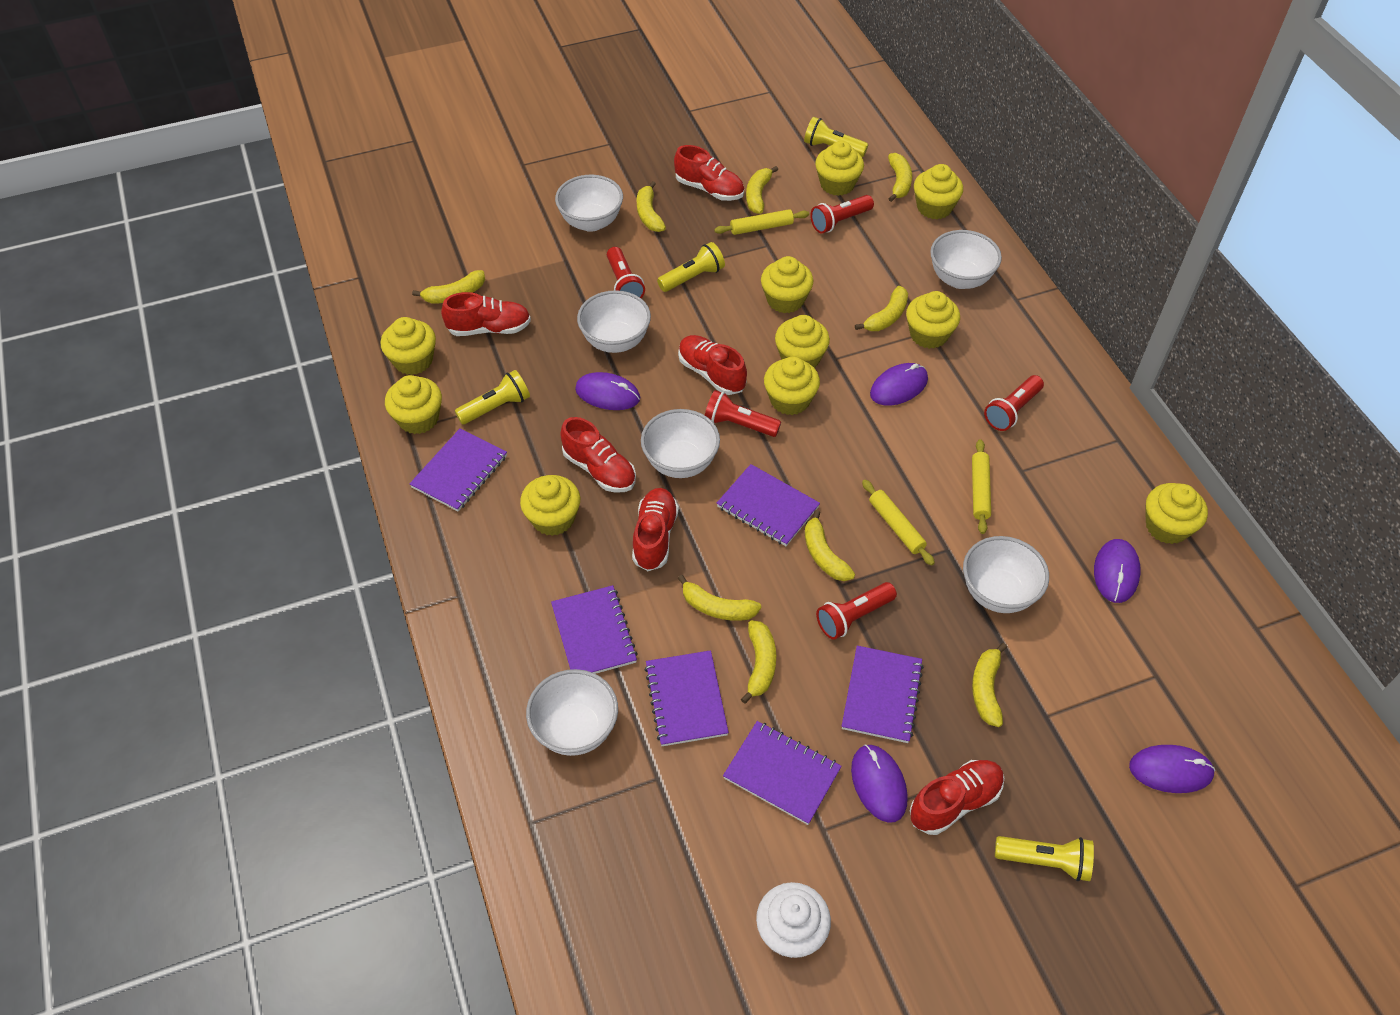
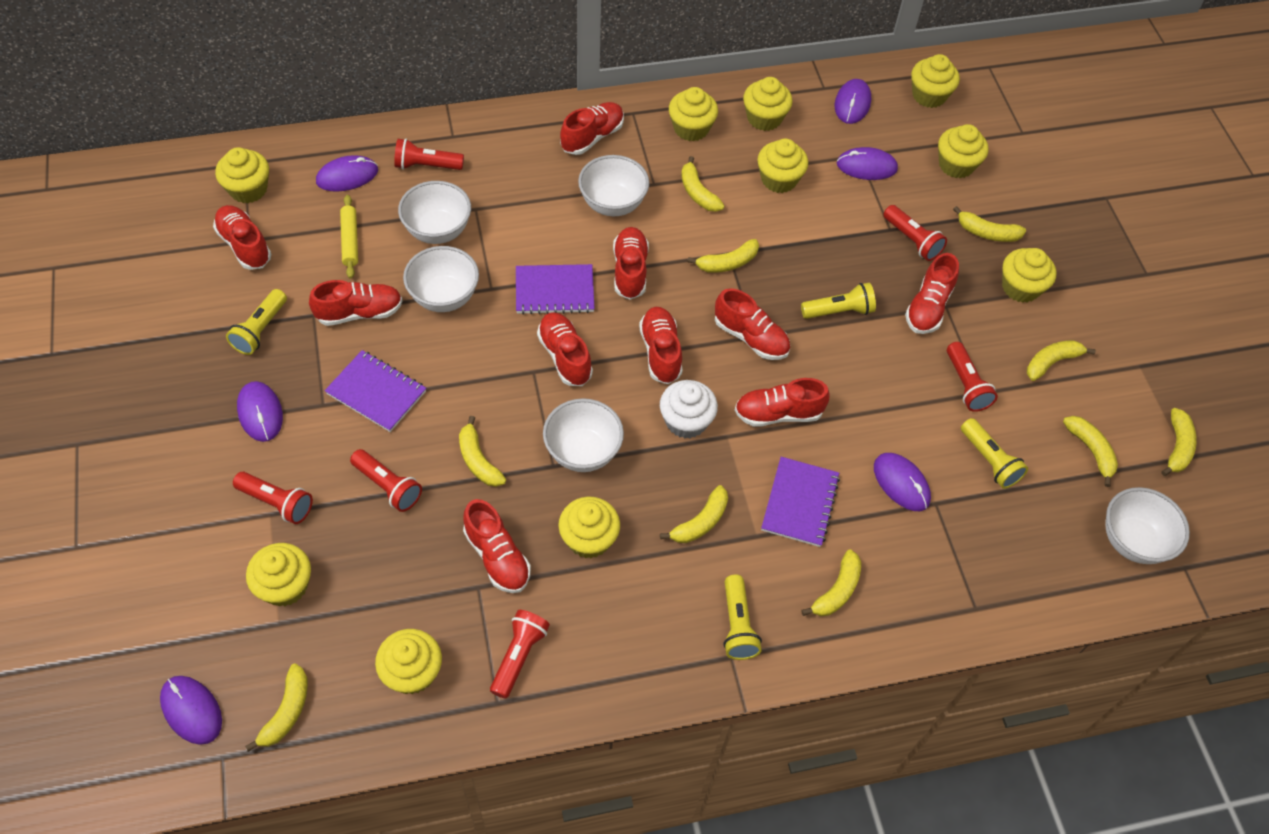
purple mouse: [575,372,640,410] [851,745,908,823] [870,363,928,406] [1094,539,1141,603] [1129,745,1215,793] = 5 -> [160,676,222,745] [237,381,283,442] [316,155,378,192] [835,79,871,124] [837,147,898,180] [874,453,931,511] = 6
purple notebook: [409,428,507,511] [551,585,638,674] [644,650,729,746] [717,464,820,546] [723,721,842,825] [842,646,924,743] = 6 -> [325,350,426,432] [516,264,595,315] [761,457,840,547] = 3
red flashlight: [607,247,645,298] [705,390,781,437] [810,195,874,233] [816,582,897,640] [984,375,1044,431] = 5 -> [233,472,313,524] [350,449,422,512] [394,139,464,170] [490,610,550,699] [883,205,947,261] [947,342,998,412] = 6
red shoe: [441,292,531,336] [560,417,636,492] [632,488,679,571] [674,145,744,201] [678,335,747,395] [910,760,1004,835] = 6 -> [213,205,271,270] [309,280,403,326] [463,499,531,593] [537,312,593,386] [560,102,624,155] [613,227,649,300] [639,307,683,384] [715,288,790,360] [735,378,830,427] [905,253,959,334] = 10
white bowl: [526,669,618,756] [555,175,623,232] [577,290,651,353] [641,409,720,478] [930,230,1002,289] [963,536,1049,613] = 6 -> [398,181,471,244] [403,246,479,312] [543,398,624,472] [578,155,649,216] [1105,487,1190,564] = 5
yellow banana: [412,270,485,304] [637,181,666,232] [678,575,761,621] [741,620,776,704] [746,166,778,214] [805,510,855,581] [855,286,908,331] [888,153,912,202] [972,643,1007,727] = 9 -> [245,663,308,752] [459,416,506,487] [660,485,728,543] [681,156,724,212] [687,239,759,273] [801,549,861,616] [953,206,1026,242] [1027,340,1096,381] [1063,416,1118,487] [1161,408,1197,476] = 10
yellow rolling pin: [714,209,809,235] [862,480,935,566] [972,439,991,534] = 3 -> [340,195,358,279] = 1

